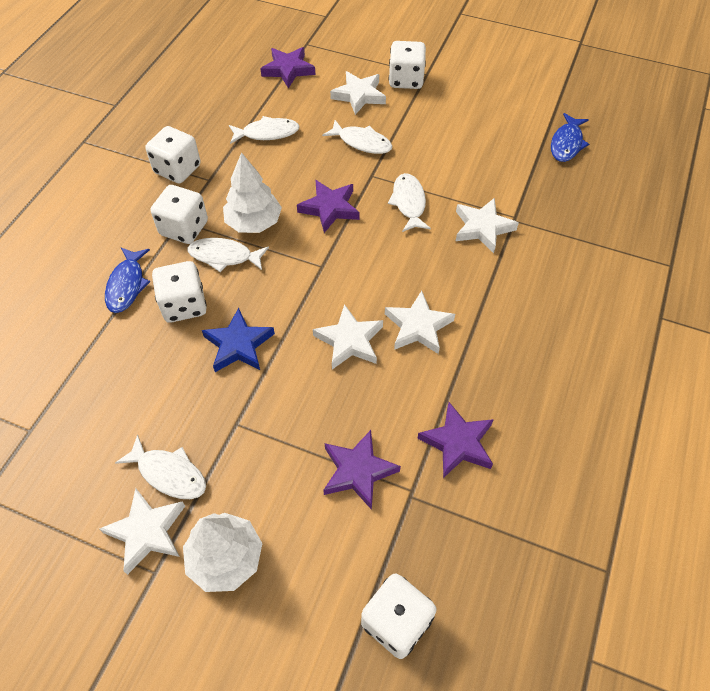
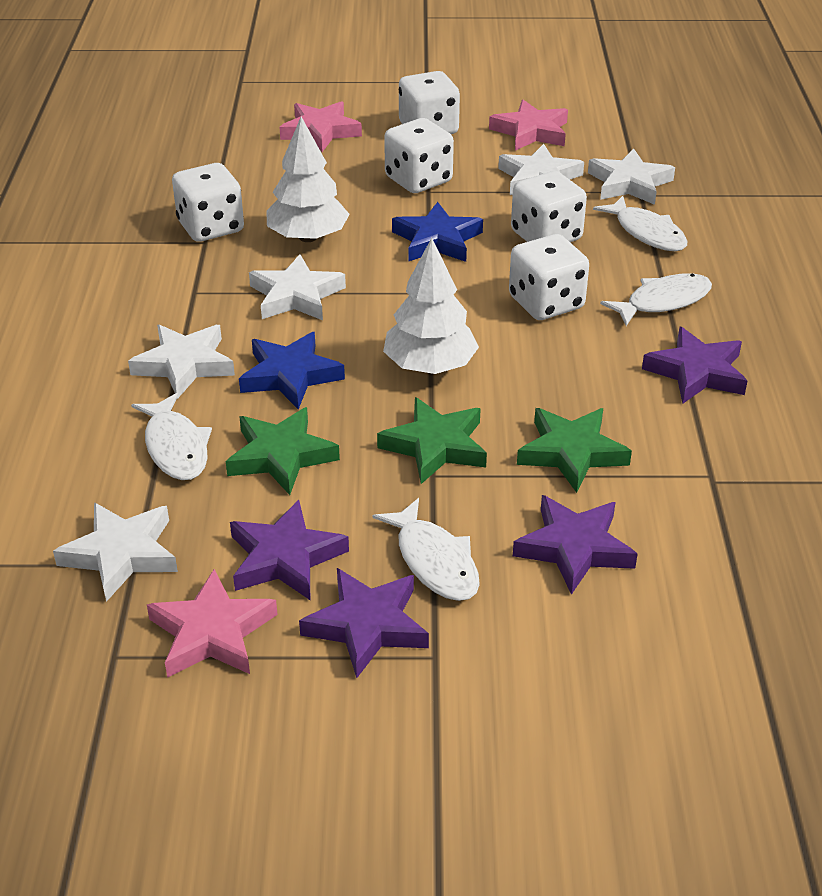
blue fish: [105,247,150,313] [551,113,589,162] = 2 -> none = 0
blue star: [202,308,275,372] = 1 -> [239,332,345,410] [392,202,483,262] = 2
green star: none = 0 -> [226,407,340,495] [377,397,487,484] [517,408,632,493] = 3
pink star: none = 0 -> [147,569,278,678] [279,101,362,152] [489,100,568,151] = 3
white fish: [115,434,206,499] [188,238,269,272] [229,116,300,144] [322,120,392,154] [388,173,431,232] = 5 -> [131,393,212,480] [373,498,480,601] [593,196,687,251] [600,273,712,326] = 4

